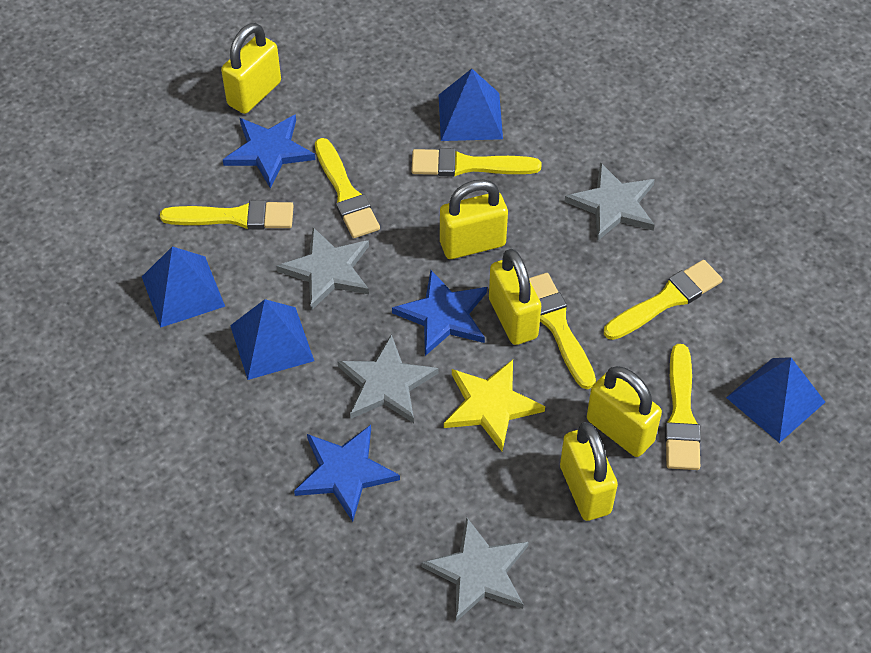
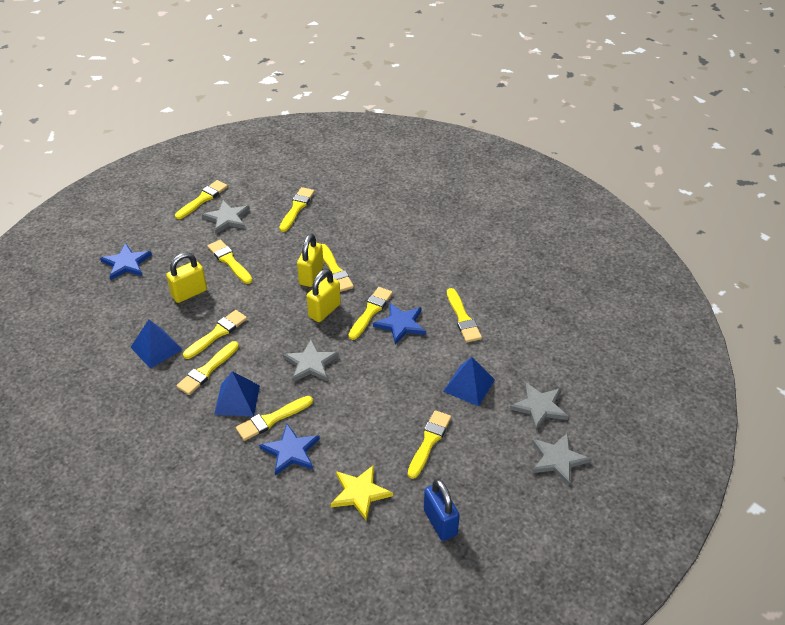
blue padlock: none = 0 -> [424,479,460,541] = 1
blue pyramid: [142,246,225,328] [230,299,314,380] [439,69,503,141] [726,357,825,443] = 4 -> [130,320,183,369] [214,371,260,416] [443,357,495,406] = 3
yellow brush: [160,200,293,230] [315,138,380,238] [411,148,541,176] [529,273,596,389] [604,260,723,340] [665,344,701,470] = 6 -> [175,180,228,219] [176,341,239,395] [183,310,247,359] [208,240,253,284] [236,396,313,441] [279,187,315,232] [322,244,354,292] [349,287,393,340] [408,410,451,479] [447,288,482,343] = 10
yellow padlock: [221,23,281,114] [440,179,508,259] [489,249,541,345] [560,422,618,521] [587,366,662,457] = 5 -> [166,252,207,303] [297,234,324,287] [307,269,341,322] = 3

